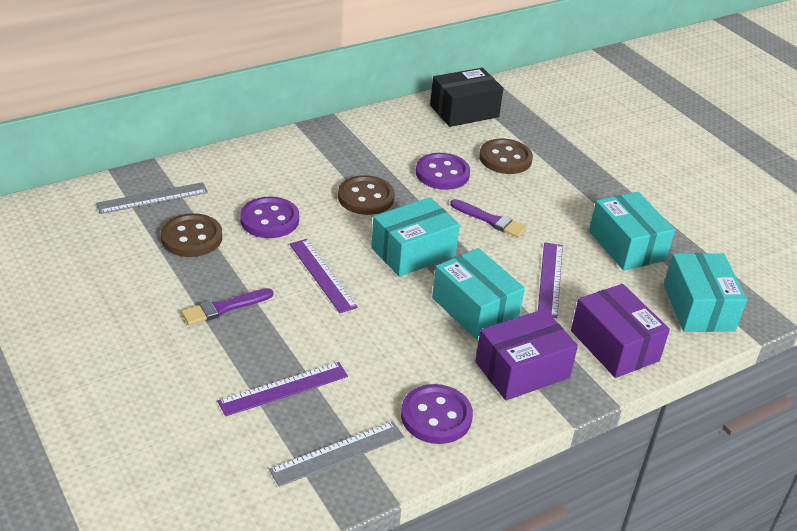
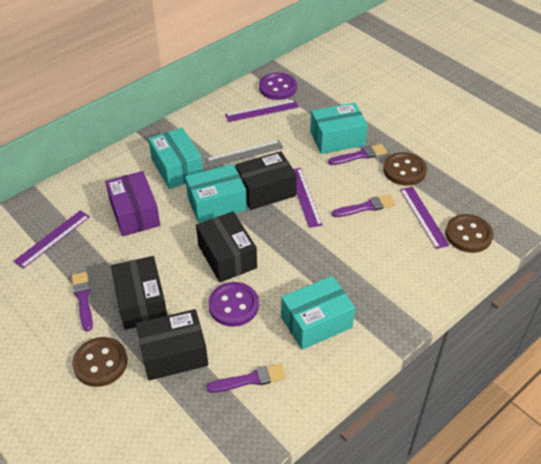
black box: [430,68,503,127] = 1 -> [111,256,168,330] [136,309,208,380] [196,211,257,282] [235,151,297,210] = 4
grey ruler: [96,182,208,214] [269,421,404,487] = 2 -> [206,140,283,168] = 1
purple box: [475,309,578,400] [571,284,670,378] = 2 -> [105,171,160,236] = 1
purple brush: [181,288,273,325] [450,199,527,238] = 2 -> [71,272,93,331] [207,363,286,393] [328,144,387,165] [332,195,395,217] = 4
purple button: [240,197,299,238] [401,384,473,444] [416,153,470,190] = 3 -> [208,282,259,327] [259,73,297,100] = 2
purple ruler: [217,362,348,417] [289,239,358,313] [538,242,563,318] = 3 -> [13,210,90,269] [225,100,299,122] [293,168,323,228] [400,186,449,249] = 4

